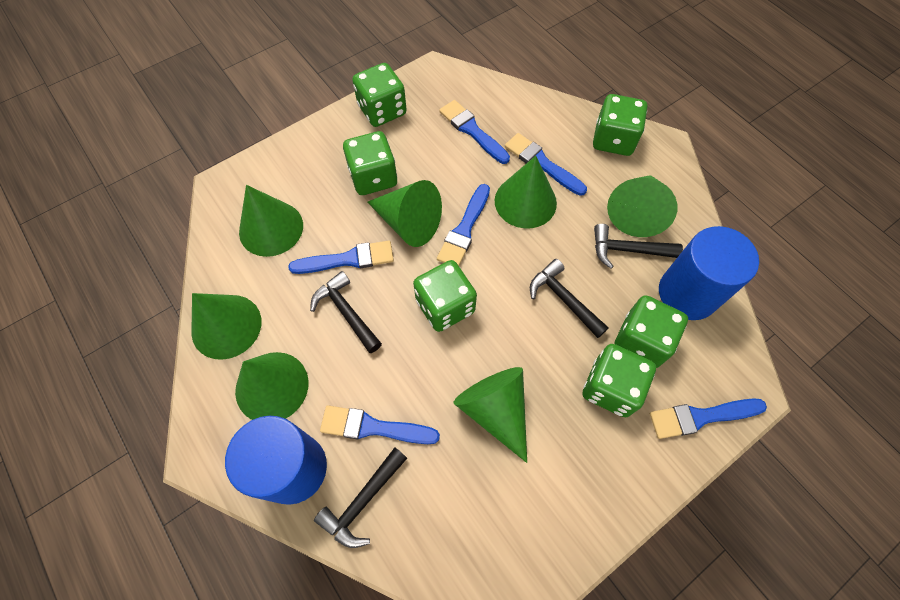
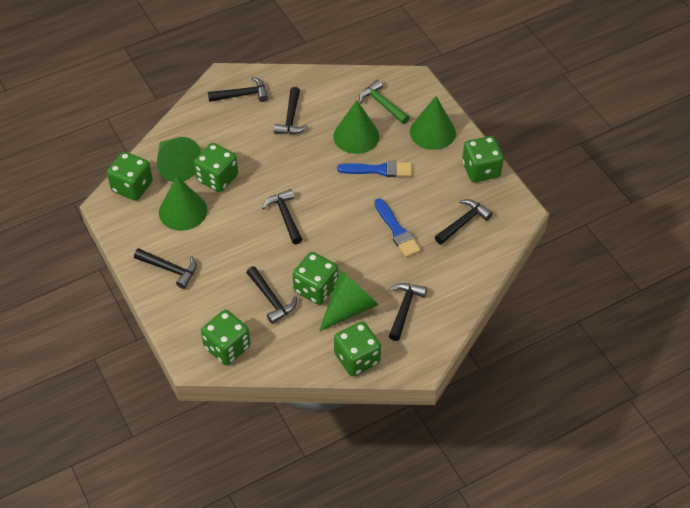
black hammer: [310,271,382,353] [314,447,407,548] [530,259,609,338] [594,224,683,269] = 4 -> [134,248,197,289] [208,77,268,102] [246,266,297,324] [262,189,303,244] [274,87,308,134] [389,283,427,341] [435,199,493,245] = 7
blue brush: [288,241,394,274] [320,406,440,444] [437,184,490,266] [439,100,510,164] [505,133,587,196] [650,398,767,439] = 6 -> [337,161,412,177] [374,198,421,258] = 2
blue cylinder: [225,416,327,505] [659,226,759,320] = 2 -> none = 0
green cone: [191,293,261,360] [235,352,308,420] [239,185,303,257] [367,180,442,247] [454,367,527,463] [495,156,557,229] [607,175,678,237] = 7 -> [157,137,201,182] [159,176,207,231] [319,270,378,331] [333,100,380,154] [410,96,456,150] = 5
green hammer: none = 0 -> [359,80,410,124] = 1

